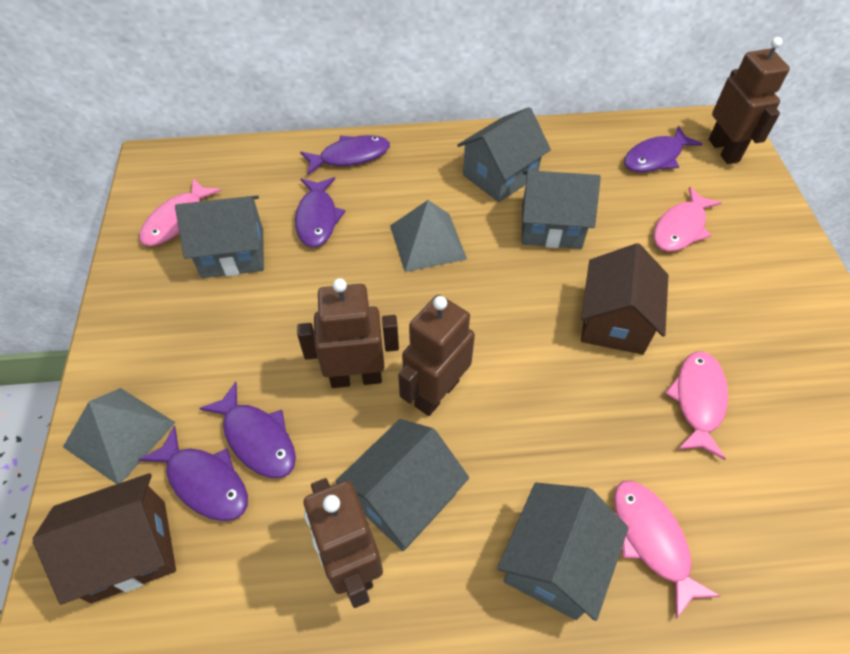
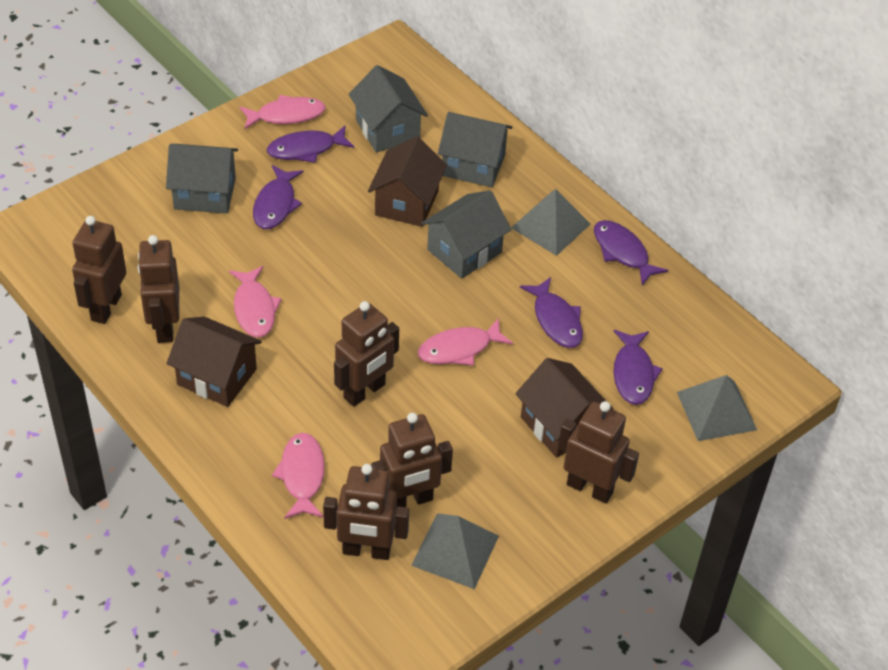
brown house: [33,473,176,605] [581,243,668,355] = 2 -> [166,317,262,407] [368,136,447,227] [515,358,613,458] = 3
brown robot: [297,278,399,388] [304,478,383,608] [398,295,475,416] [709,37,790,164] = 4 -> [72,216,126,324] [138,235,179,343] [323,464,409,560] [334,301,399,407] [371,413,453,507] [558,401,639,504] = 6
grey house: [175,195,264,278] [336,419,469,551] [457,107,551,202] [497,482,629,621] [522,170,601,249] = 5 -> [166,144,238,214] [349,65,428,153] [421,190,512,279] [438,112,512,187] = 4
grey pyramid: [63,388,176,484] [390,200,467,272] = 2 -> [411,513,499,589] [511,188,590,256] [677,375,757,441] = 3

